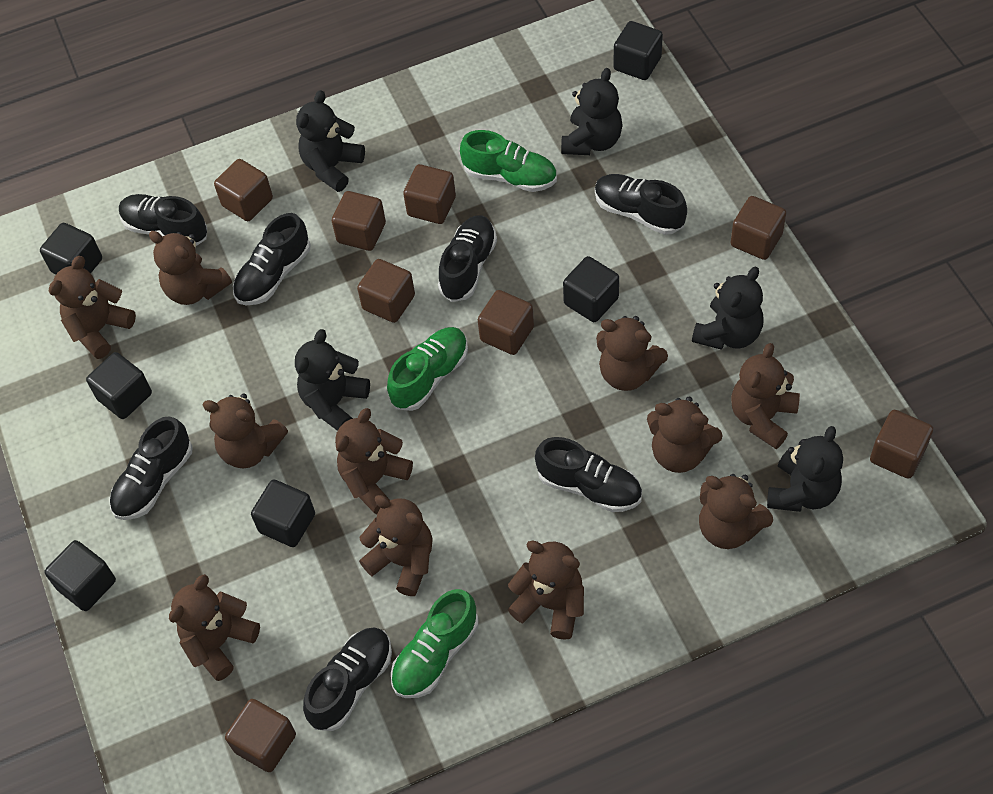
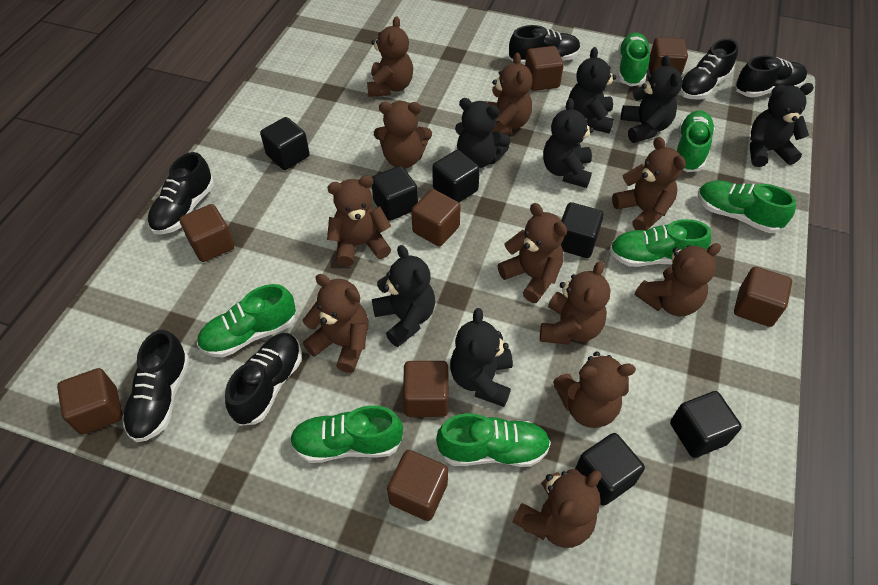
black shoe: [109,416,192,520] [119,194,207,246] [233,213,311,305] [303,627,392,731] [438,215,497,302] [535,437,642,512] [595,174,687,235] = 7 -> [122,330,190,442] [147,152,214,235] [225,333,302,426] [509,25,581,65] [680,38,738,99] [735,56,807,98] = 6
black teddy bear: [295,329,370,431] [296,90,365,192] [561,68,623,155] [692,267,764,350] [767,426,843,512] = 5 -> [372,245,435,347] [450,308,513,407] [455,98,511,168] [543,98,594,188] [568,47,616,134] [621,55,683,143] [750,83,814,167] = 7
green shoe: [387,327,468,411] [391,589,479,698] [460,130,557,192] = 3 -> [197,284,296,357] [290,405,403,463] [436,413,551,467] [610,219,711,267] [618,32,650,86] [676,110,715,172] [698,181,796,233] = 7

